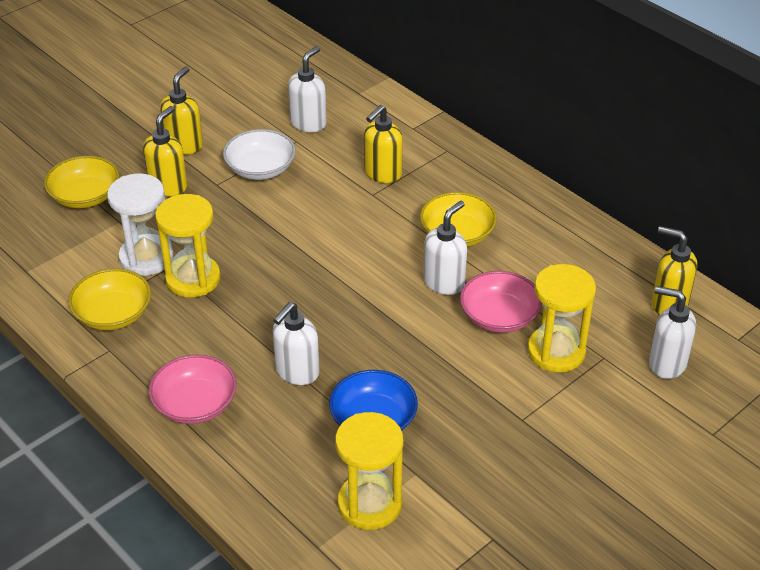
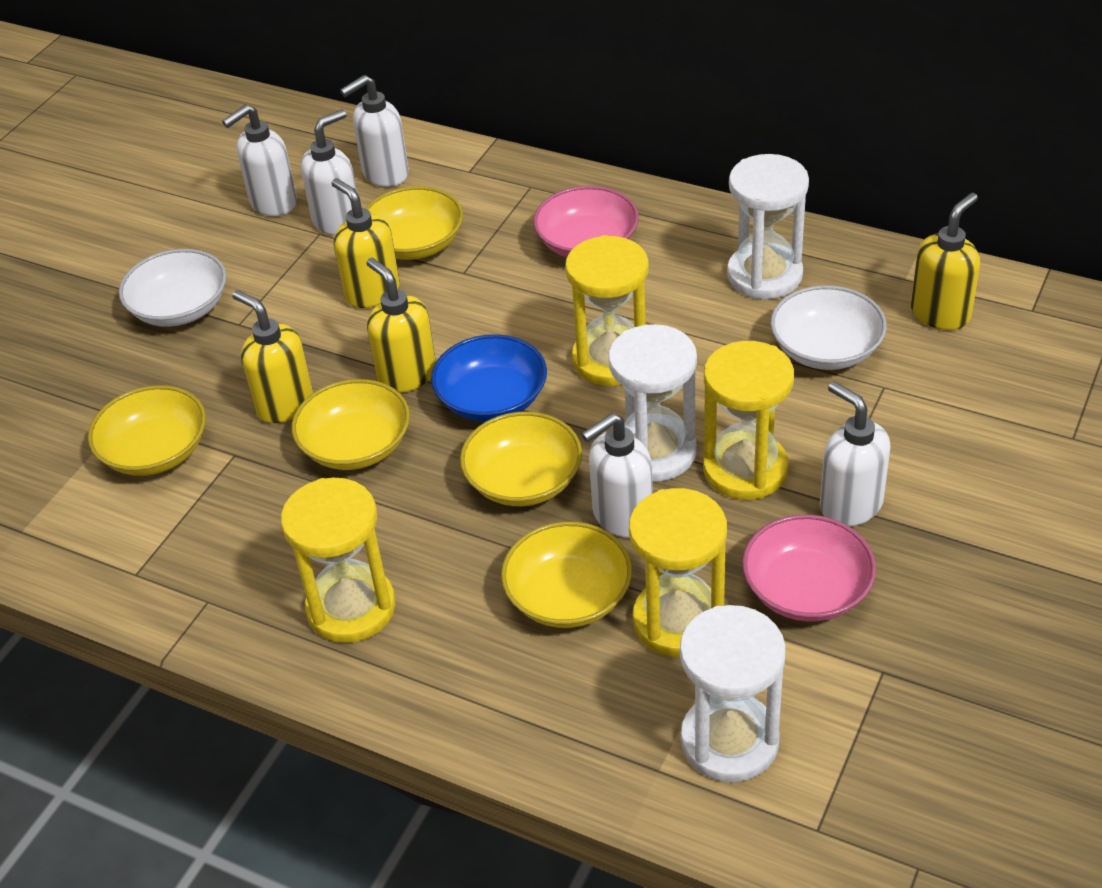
white bowl: [223,129,296,180] = 1 -> [119,249,227,327] [770,285,887,370] = 2
white hourglass: [107,174,174,276] = 1 -> [608,324,697,482] [680,605,786,782] [727,154,809,299] = 3
white soap dispenser: [273,302,320,385] [288,46,327,132] [423,201,467,295] [649,286,696,379] = 4 -> [222,104,297,216] [301,109,357,235] [340,75,409,187] [581,413,653,537] [820,381,890,526] = 5
yellow bowl: [44,156,119,208] [69,269,151,330] [420,192,497,247] = 3 -> [88,385,206,476] [292,379,410,470] [365,186,463,260] [460,412,582,506] [501,522,632,628] = 5
yellow hourglass: [155,194,221,297] [335,412,403,530] [527,264,596,372] = 3 -> [281,478,396,643] [565,235,649,386] [629,488,727,657] [703,341,794,500] = 4

